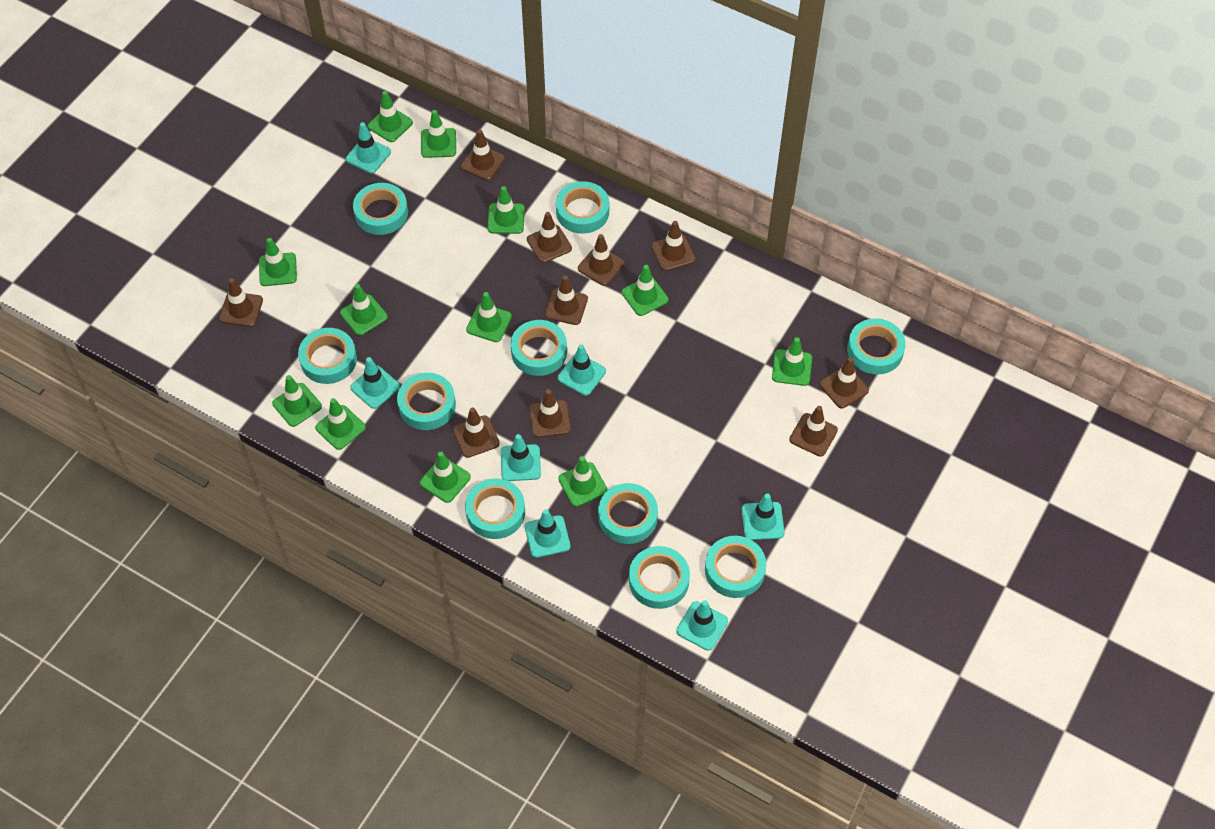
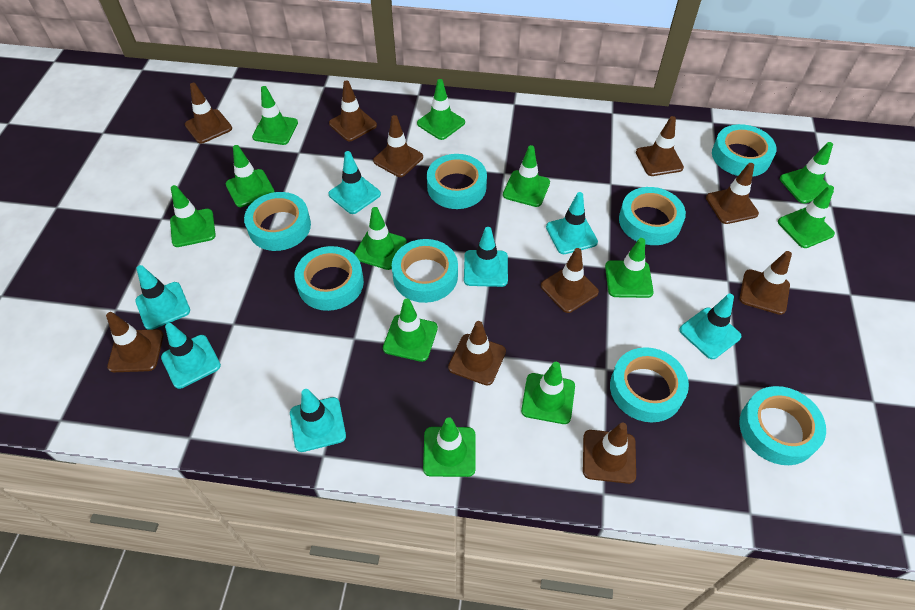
turquoise tape: [298,328,357,384] [353,183,408,235] [397,373,456,430] [465,478,525,539] [511,320,567,376] [556,181,609,234] [598,483,658,544] [629,546,690,609] [705,536,766,598] [847,318,906,375] = 10 -> [244,192,311,251] [294,246,364,311] [392,239,458,303] [427,154,487,209] [610,347,689,422] [619,187,686,245] [712,124,777,177] [739,386,826,465] = 8

